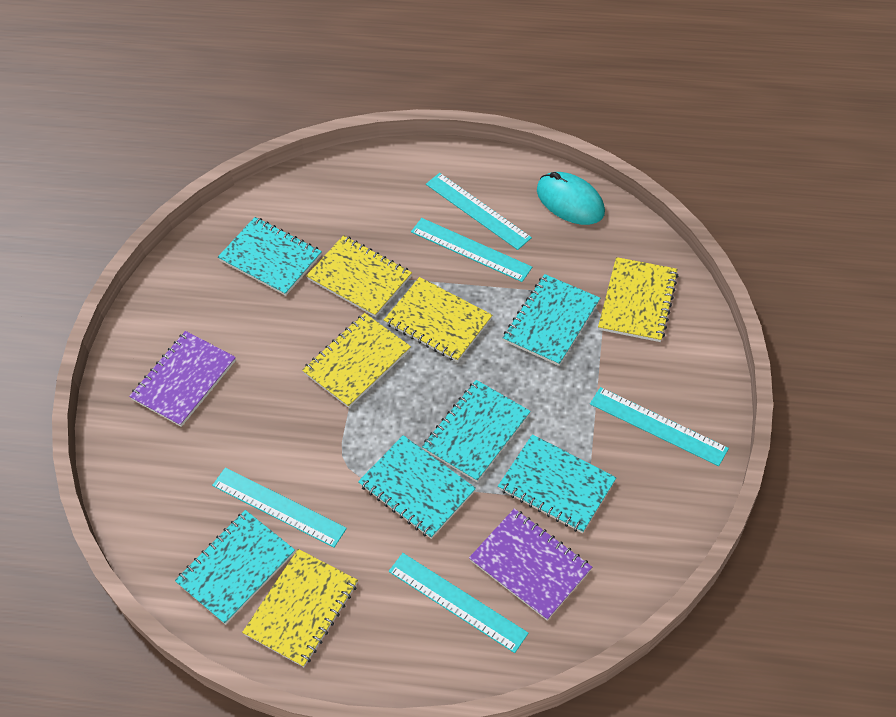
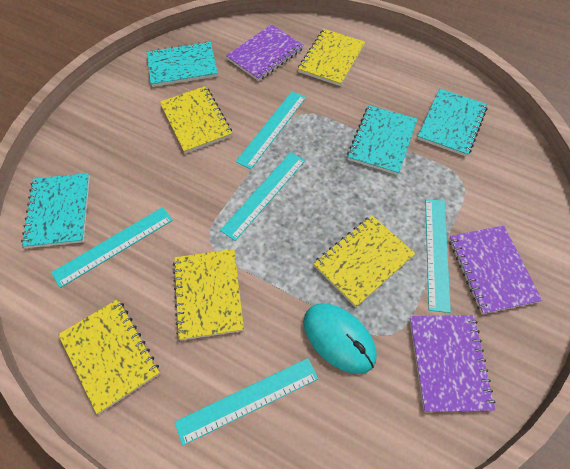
purple notebook: [129,331,236,427] [469,508,592,620] = 2 -> [226,24,304,81] [410,315,495,412] [449,226,542,314] = 3
turquoise notebook: [175,510,295,625] [218,217,322,296] [358,435,476,539] [422,380,531,482] [498,434,616,533] [503,274,600,366] = 6 -> [21,173,90,248] [147,41,218,87] [347,105,417,175] [417,89,487,157] = 4

